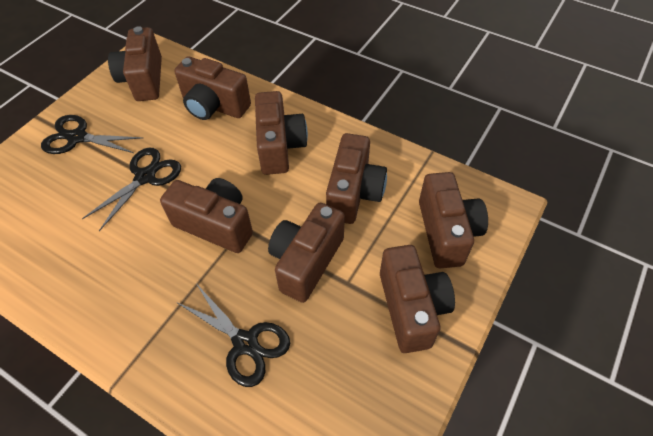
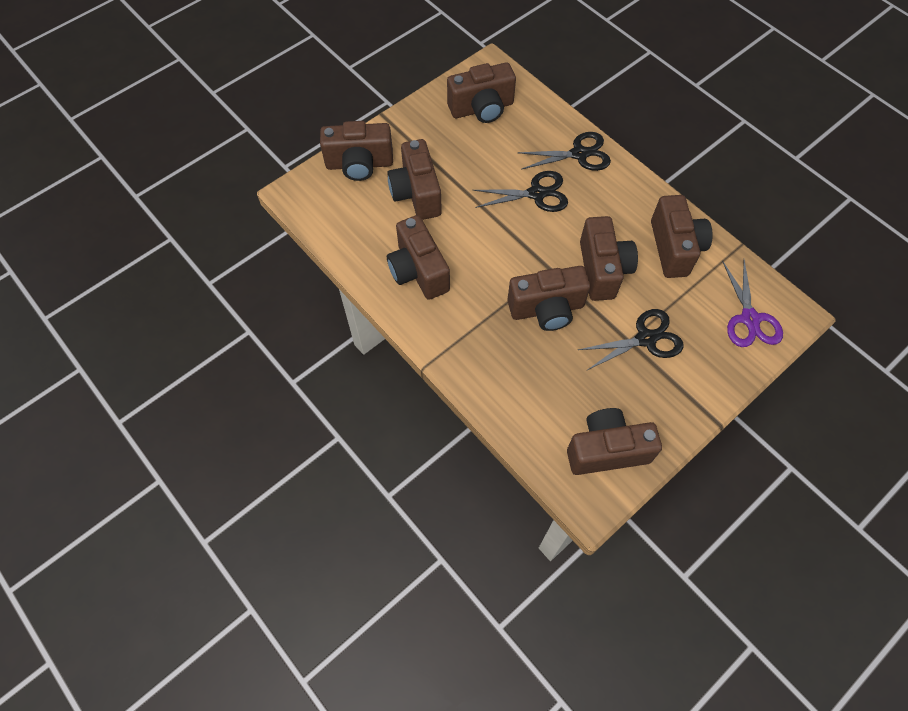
purple scissors: none = 0 -> [722,260,783,347] = 1

